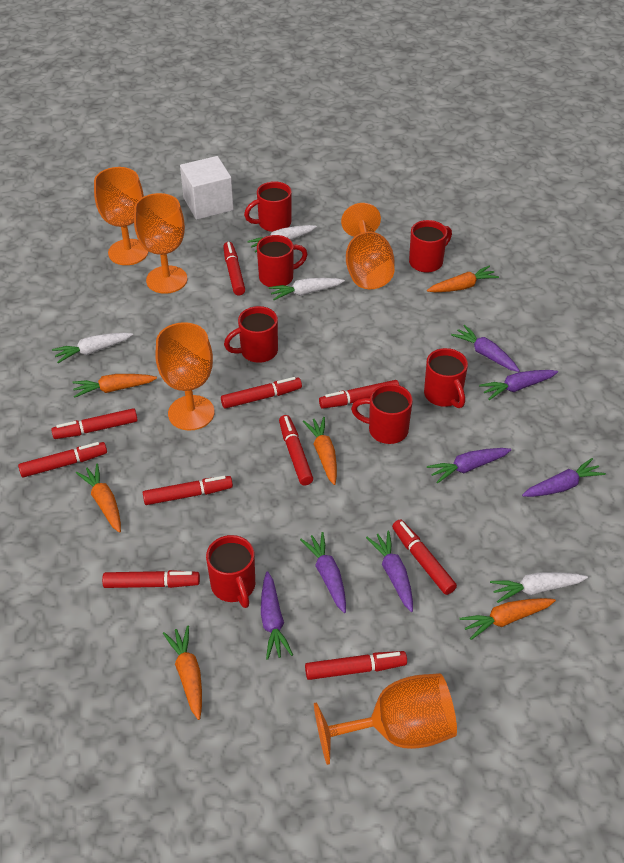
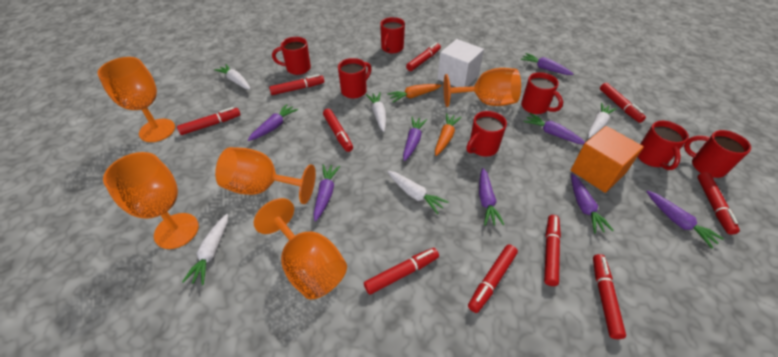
orange carrot: [72,374,157,397] [76,463,121,533] [163,625,202,720] [303,417,337,485] [427,266,499,292] [460,598,556,640] = 6 -> [387,84,442,103] [435,113,462,156] = 2
orange cube: none = 0 -> [571,126,644,193] = 1
purple carrot: [261,571,293,660] [300,532,346,613] [366,531,413,612] [427,448,511,484] [451,325,520,372] [479,370,558,400] [522,458,606,497] = 7 -> [248,104,298,141] [314,164,340,221] [403,117,427,161] [479,168,505,226] [521,53,573,75] [523,113,585,144] [571,174,614,233] [646,190,724,249] = 8
white carrot: [52,333,133,363] [247,225,317,252] [269,278,345,300] [490,572,588,603] = 4 -> [182,214,228,285] [214,64,250,90] [366,93,386,132] [388,171,449,214] [588,103,617,138] = 5

